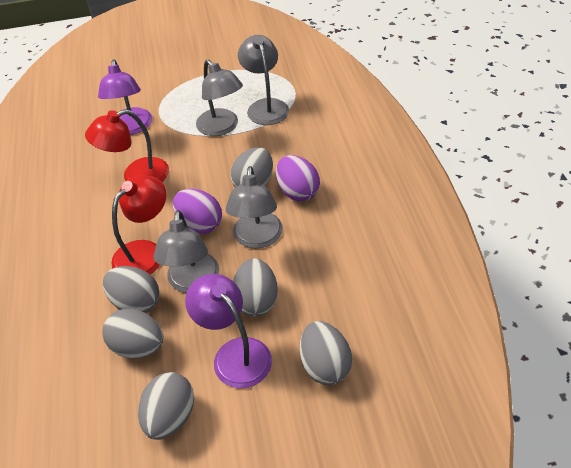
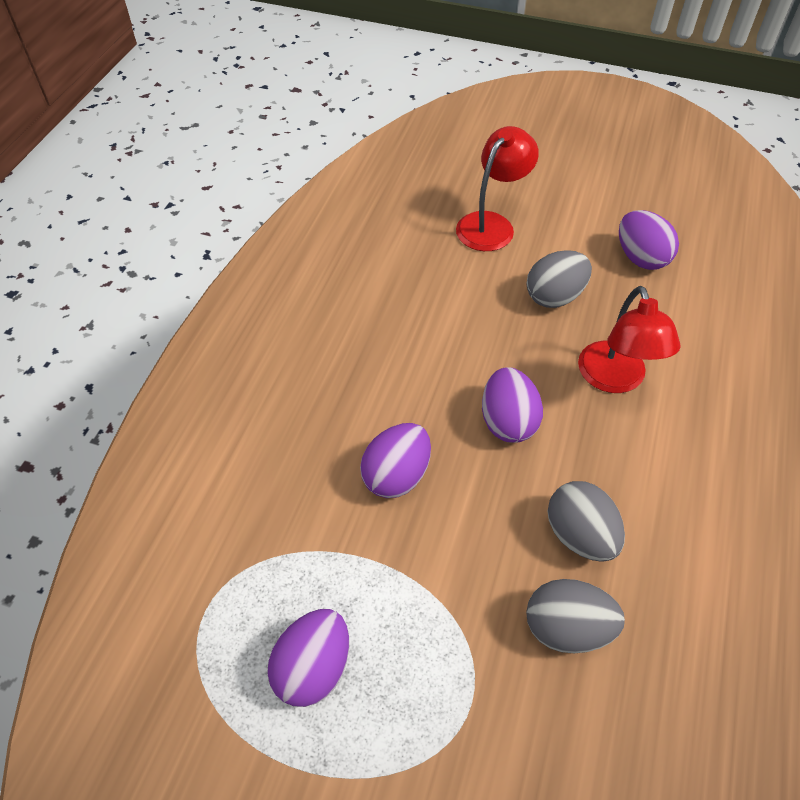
grey egg: [102,309,163,358] [103,266,160,313] [138,372,194,440] [230,147,273,187] [233,258,278,317] [300,321,352,385] = 6 -> [526,250,592,308] [526,579,625,653] [548,481,625,562] = 3
grey lamp: [153,210,219,293] [196,60,243,136] [226,166,283,249] [238,35,289,125] = 4 -> none = 0
purple egg: [173,189,222,234] [276,155,320,201] = 2 -> [267,609,349,707] [360,423,431,498] [482,367,543,443] [619,210,679,270] = 4
purple lamp: [98,60,152,135] [185,274,272,389] = 2 -> none = 0

